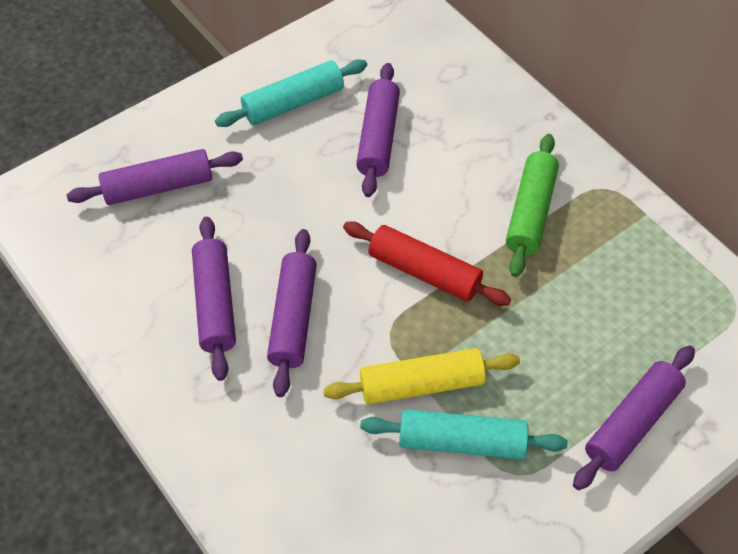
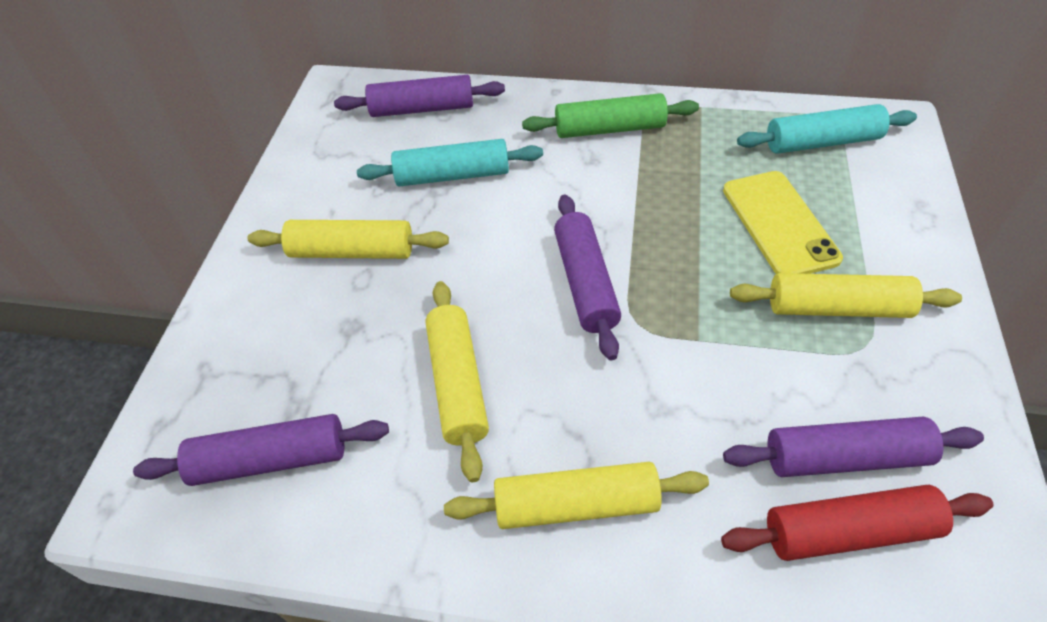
purple rolling pin: [67,149,243,205] [192,217,236,381] [267,229,317,397] [356,63,400,197] [573,345,695,490] = 5 -> [133,414,389,486] [334,75,505,117] [554,194,621,360] [723,416,984,477] = 4
yellow phone: none = 0 -> [723,171,843,274] = 1
yellow rolling pin: [323,348,520,404] = 1 -> [248,220,449,259] [425,281,489,482] [444,462,709,529] [730,273,962,318] = 4

